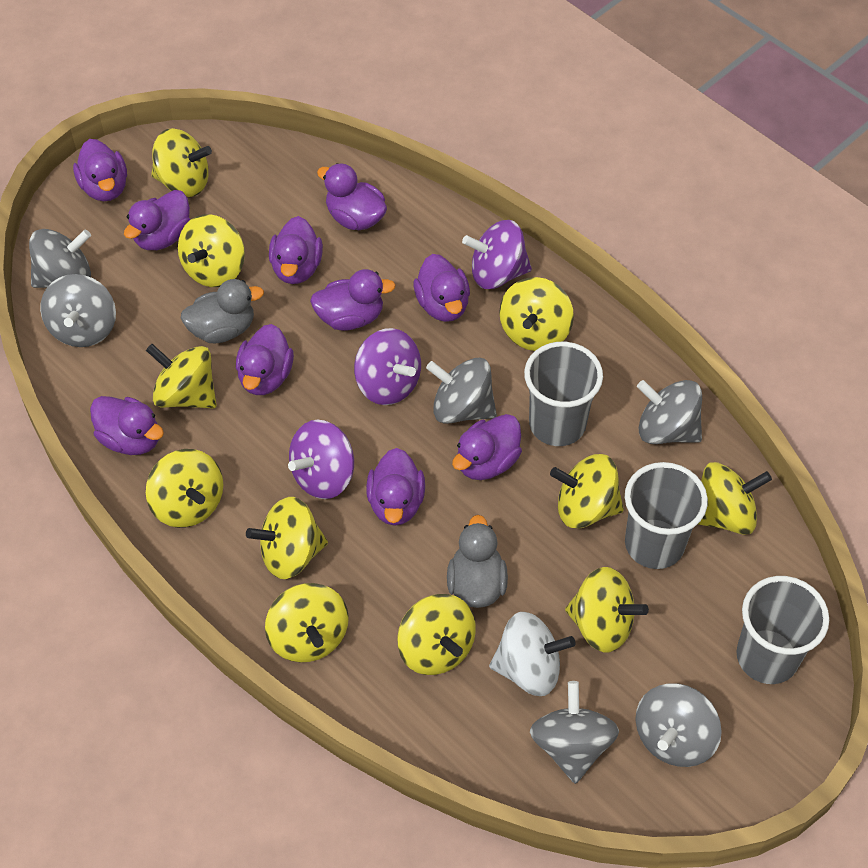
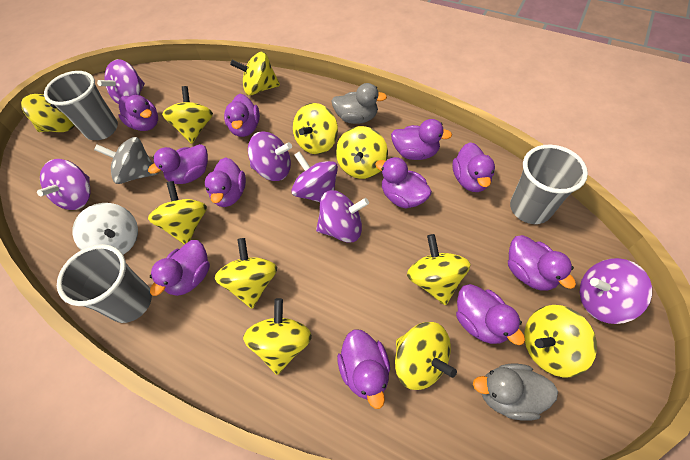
grey spinning top: [29,229,91,288] [40,274,116,347] [426,358,497,424] [530,681,619,784] [635,683,722,767] [637,380,702,444] = 6 -> [94,137,158,184] = 1
purple duck: [73,139,127,201] [90,396,164,455] [124,190,191,250] [236,324,294,395] [269,216,323,284] [310,269,396,331] [317,163,387,230] [366,448,425,526] [413,254,470,322] [452,414,522,480] = 10 -> [118,95,158,131] [148,144,208,184] [150,240,210,296] [205,157,246,207] [224,94,260,137] [337,329,390,409] [375,157,432,209] [391,119,452,160] [452,142,495,192] [456,284,525,345] [508,235,576,291] = 11
purple spinning top: [288,419,354,499] [354,328,421,405] [462,220,532,289] = 3 -> [37,159,91,210] [97,59,145,104] [248,131,292,181] [291,151,338,202] [316,190,369,243] [580,258,652,324] = 6

